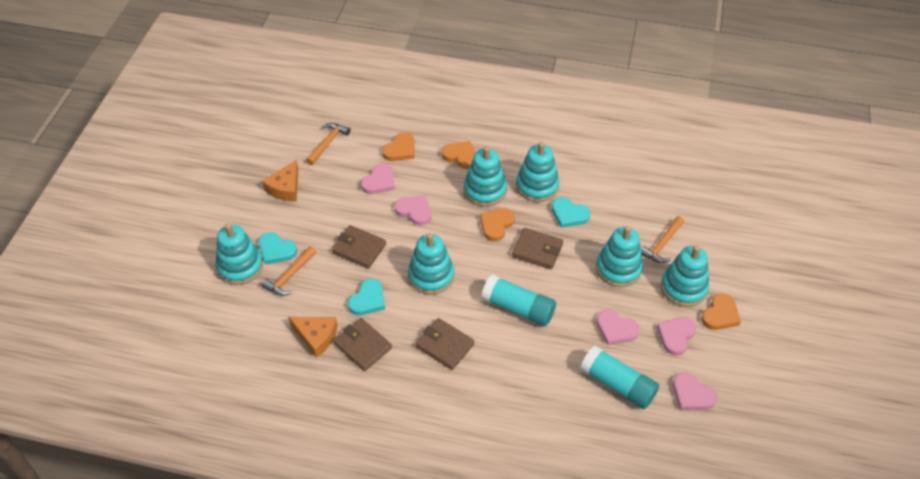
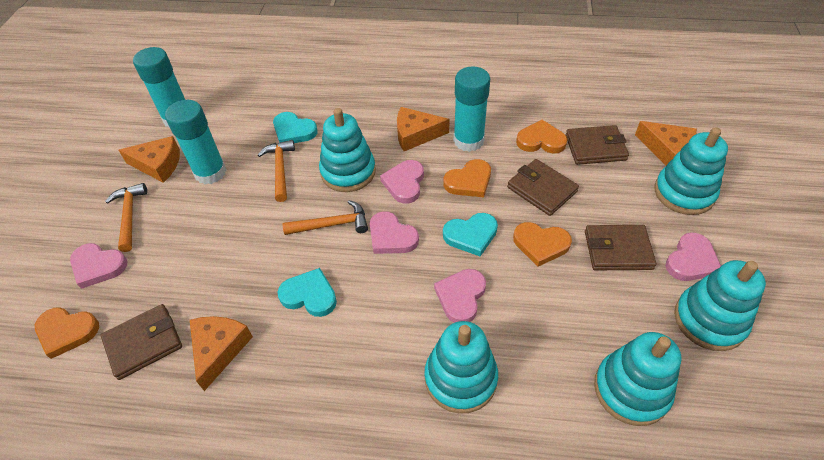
orange cheese: [262,160,299,201] [289,317,338,358] = 2 -> [119,136,180,183] [190,316,253,391] [397,107,450,151] [635,121,697,165] = 4
turquoise glue stick: [481,274,556,326] [580,346,659,409] = 2 -> [133,47,185,128] [165,100,227,184] [453,66,490,152] = 3
turquoise stacking toy: [216,223,263,285] [408,233,454,295] [464,146,507,207] [516,142,559,202] [596,226,643,287] [661,245,709,307] = 6 -> [319,108,376,192] [424,321,498,414] [594,332,681,426] [654,127,728,215] [674,260,766,351] = 5

